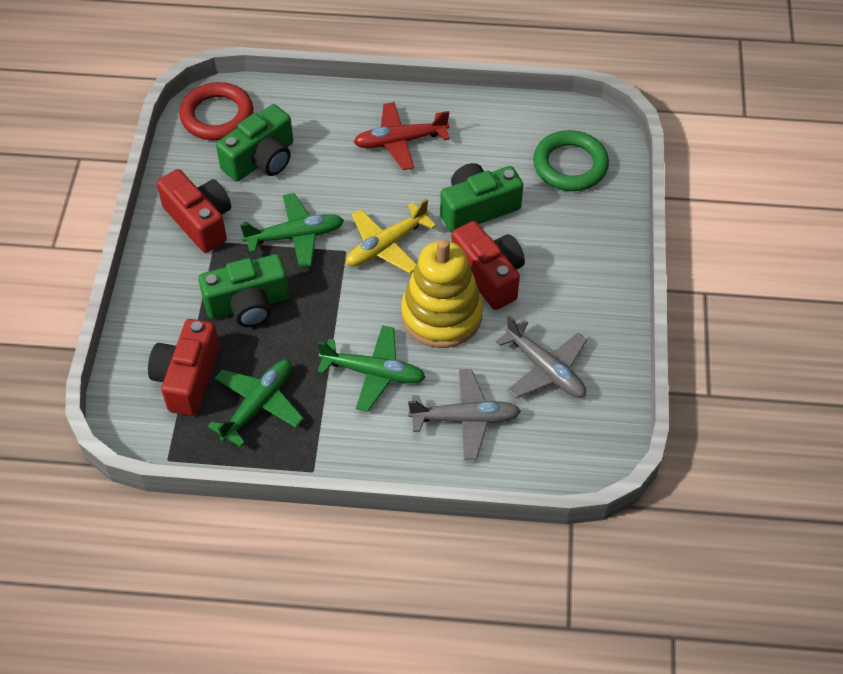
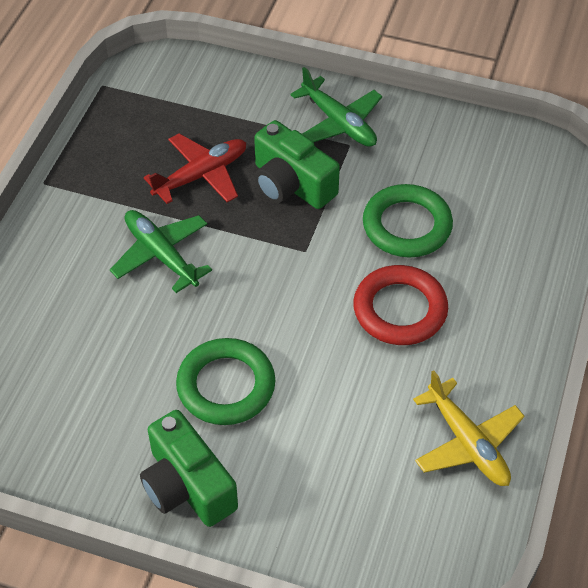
green camera: [198,254,289,327] [216,104,293,182] [440,163,523,233] = 3 -> [140,410,238,527] [254,120,340,209] = 2
green plane: [207,360,304,448] [240,193,344,268] [317,325,426,412] = 3 -> [110,210,212,293] [290,67,382,147] = 2
green ring: [533,130,609,191] = 1 -> [176,338,275,425] [363,184,453,258] = 2
grey plane: [408,369,521,460] [496,315,587,398] = 2 -> none = 0
red camera: [148,319,220,416] [157,169,231,253] [451,221,525,310] = 3 -> none = 0
yellow stacking toy: [401,239,483,348] = 1 -> none = 0

